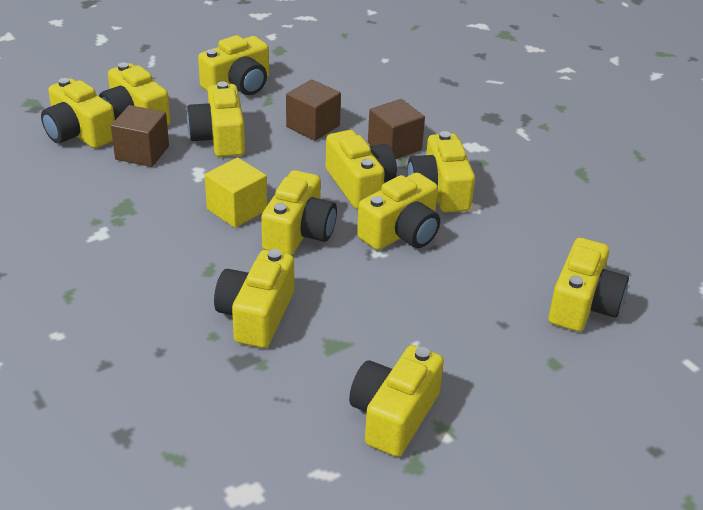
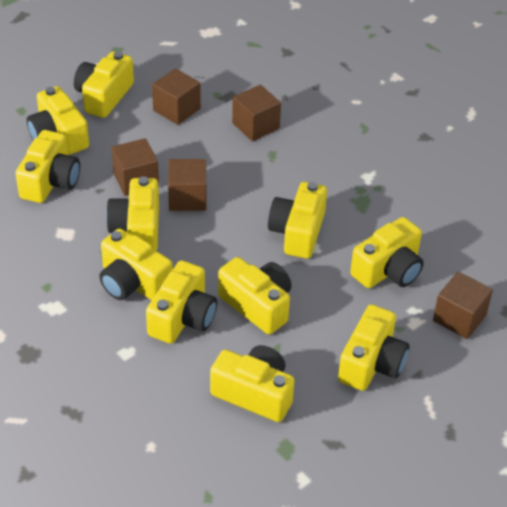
brown cube: [111,105,169,167] [286,79,341,141] [368,99,425,159] = 3 -> [111,138,159,196] [152,68,201,125] [168,159,206,211] [232,85,281,141] [433,272,493,339] = 5
yellow cube: [205,157,267,228] = 1 -> none = 0

